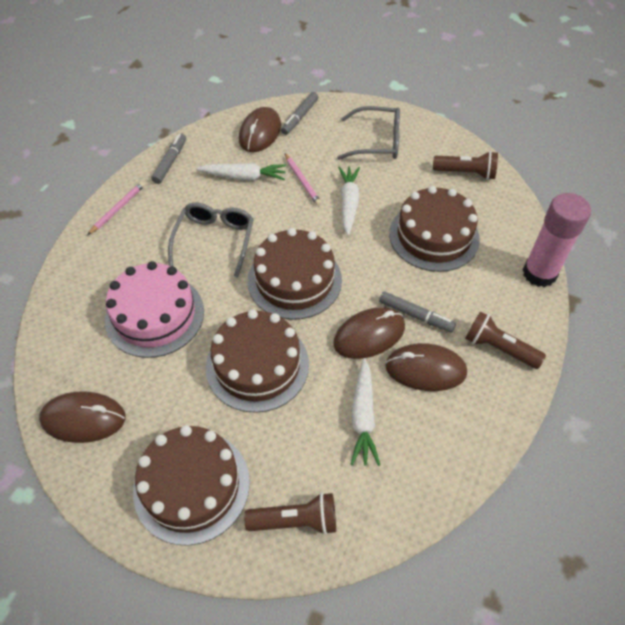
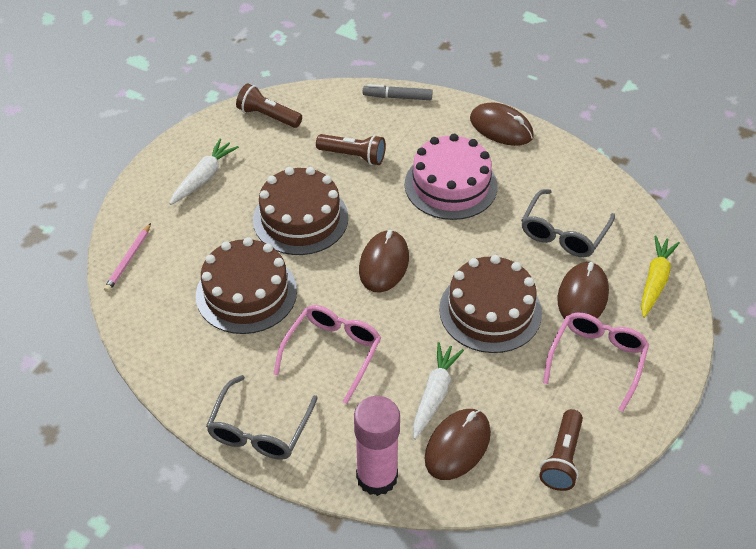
brown cake: [133,425,250,546] [206,309,309,413] [248,228,342,320] [389,186,480,272] = 4 -> [196,237,297,334] [253,167,348,255] [439,255,542,353] = 3
grey marker: [151,133,186,184] [281,92,318,135] [379,291,456,332] = 3 -> [363,84,433,100] = 1
pink glasses: none = 0 -> [274,305,381,404] [543,313,649,411] = 2
pink pencil: [88,181,145,235] [285,153,322,206] = 2 -> [104,223,151,292] = 1
white carrot: [196,163,286,181] [338,166,360,236] [350,358,380,466] = 3 -> [170,139,239,205] [413,342,464,440] = 2
yellow carrot: none = 0 -> [641,235,680,318] = 1

